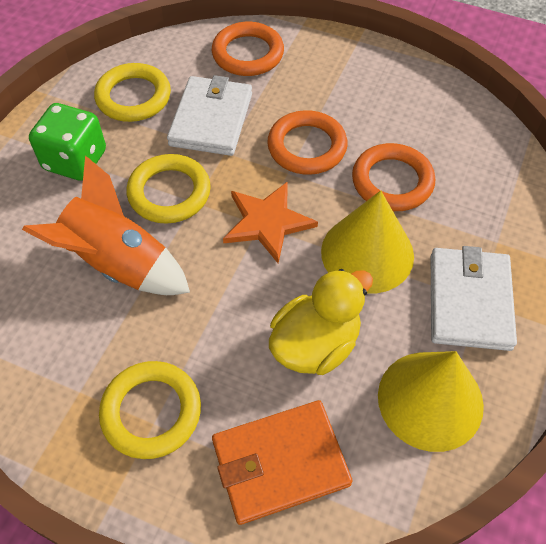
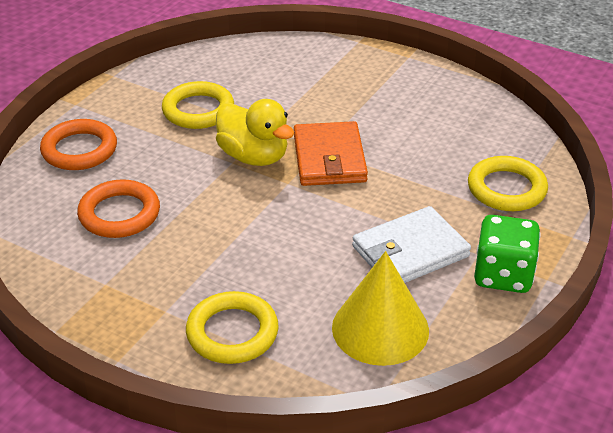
orange ring: [212,22,284,76] [267,110,347,175] [352,143,435,211] = 3 -> [40,119,117,170] [77,179,160,238] = 2
orange rocket: [22,155,190,295] = 1 -> none = 0
orange star: [223,181,318,263] = 1 -> none = 0
white wallet: [167,75,252,156] [431,246,517,351] = 2 -> [352,206,471,283] = 1
yellow cone: [321,190,414,294] [378,351,484,452] = 2 -> [332,251,429,366] = 1

